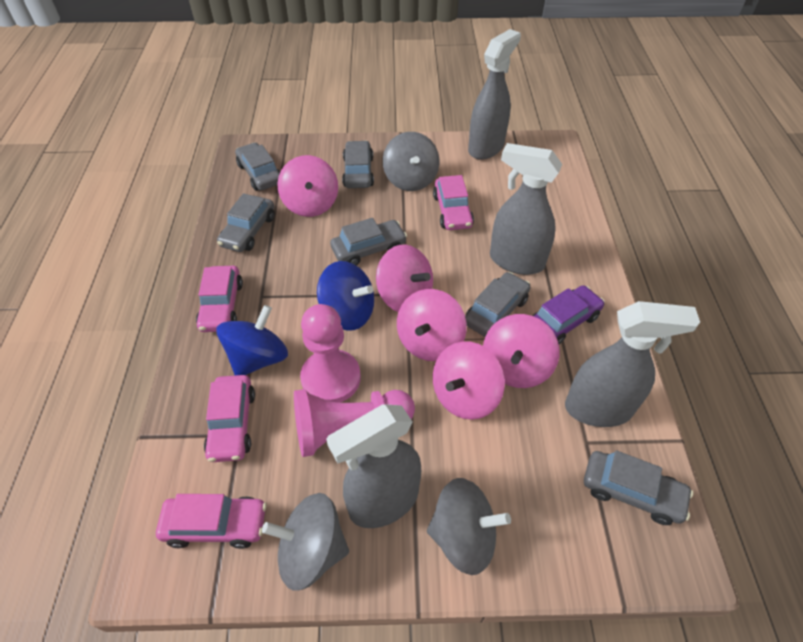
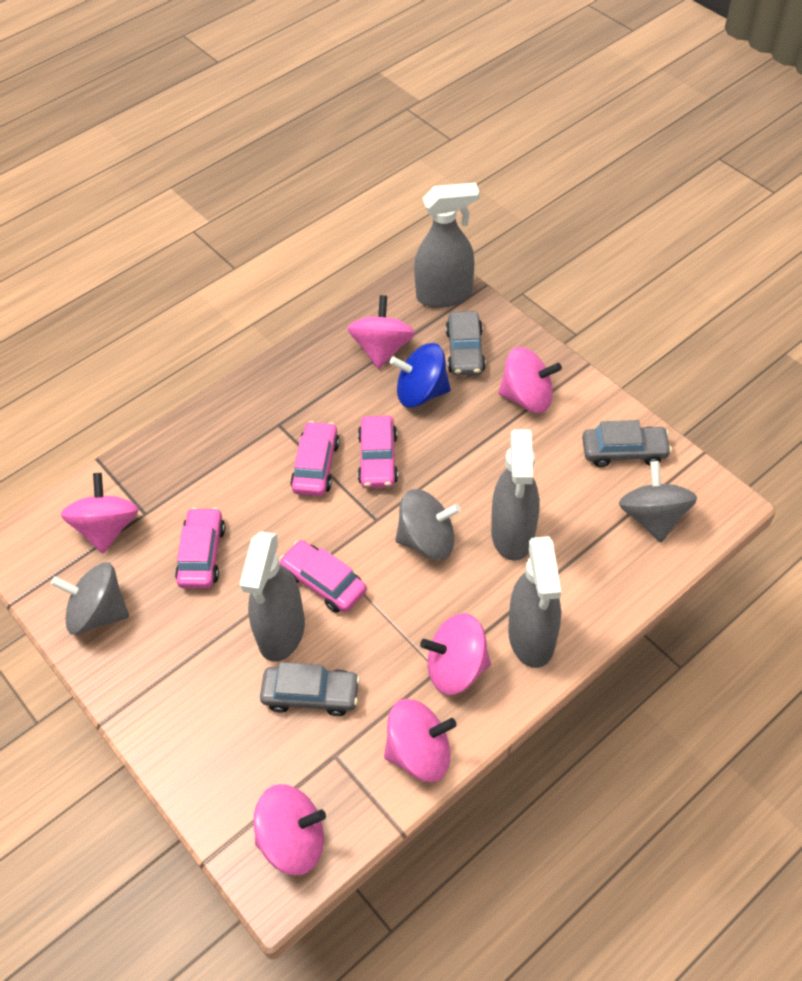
blue spinning top: [216,305,288,375] [317,261,374,331] = 2 -> [390,343,451,407] = 1
grey car: [217,193,274,252] [235,143,280,191] [330,218,407,265] [342,140,374,188] [465,272,530,337] [584,450,693,525] = 6 -> [260,662,360,716] [446,311,486,376] [582,420,672,467] = 3
pink pawn: [294,389,415,457] [300,304,361,403] = 2 -> none = 0
pink spinning top: [277,155,338,217] [376,245,433,312] [397,289,467,361] [433,341,505,420] [483,314,560,388] = 5 -> [61,473,139,553] [253,784,326,875] [347,295,415,369] [384,699,457,782] [420,613,491,695] [498,347,562,413] = 6
purple car: [532,285,605,344] = 1 -> none = 0

